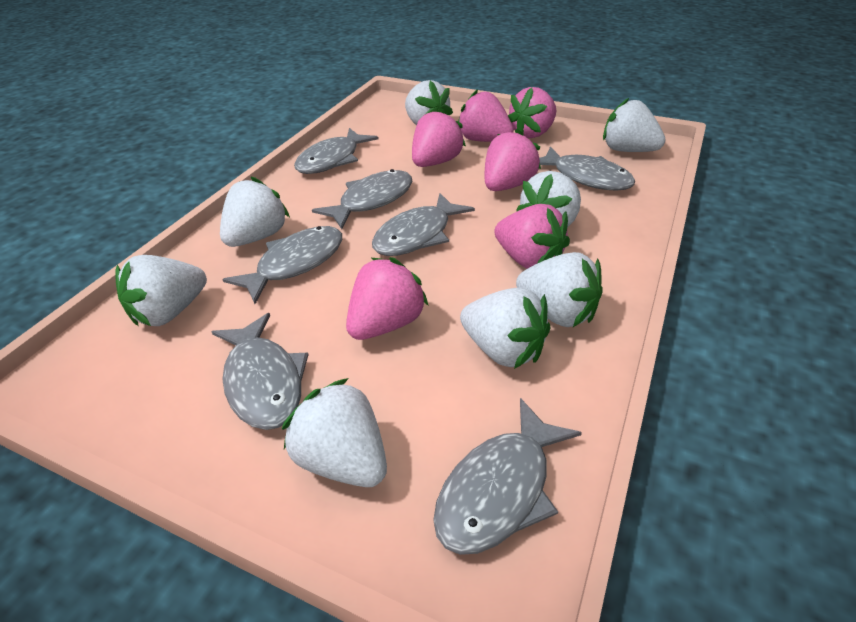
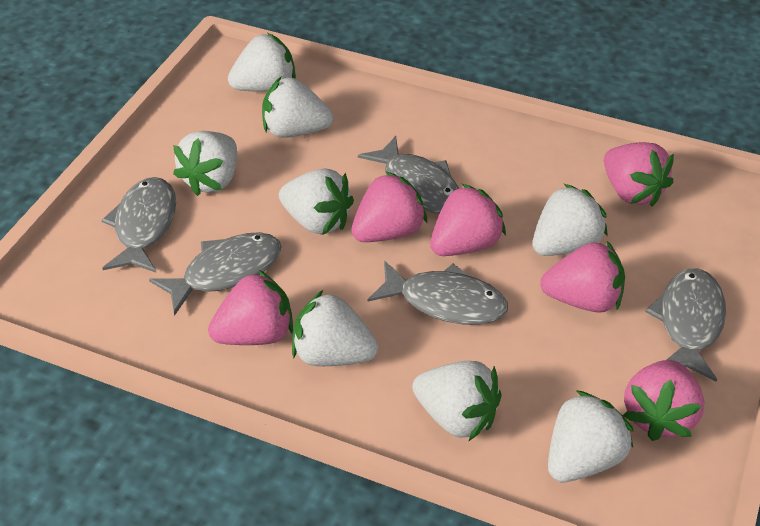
grey fish: [212,313,309,430] [222,226,342,304] [294,128,379,174] [312,169,412,229] [372,193,475,256] [433,398,582,555] [539,146,635,190] = 7 -> [101,177,176,273] [149,232,282,316] [358,135,459,214] [367,261,508,325] [645,268,726,381] = 5

